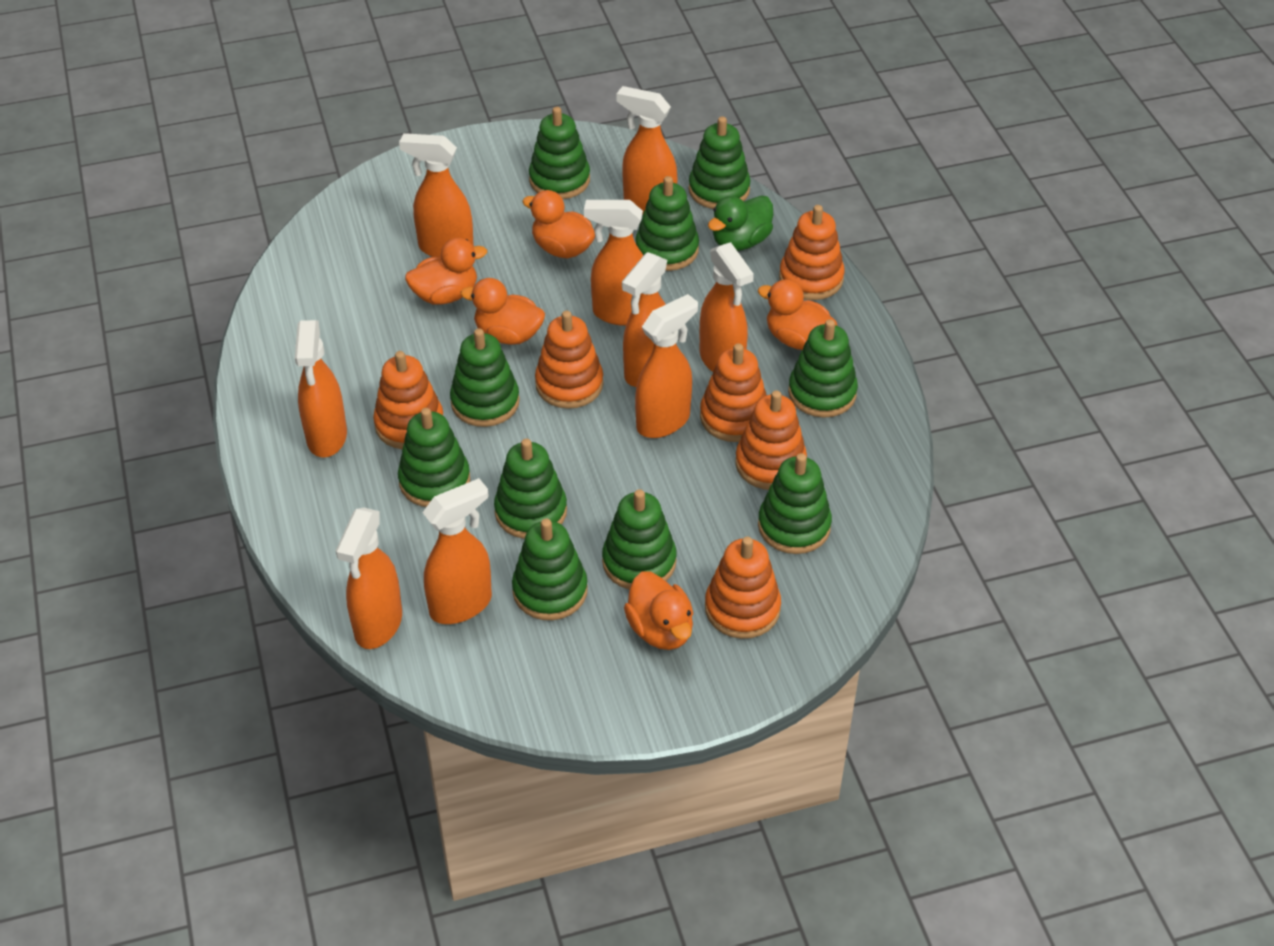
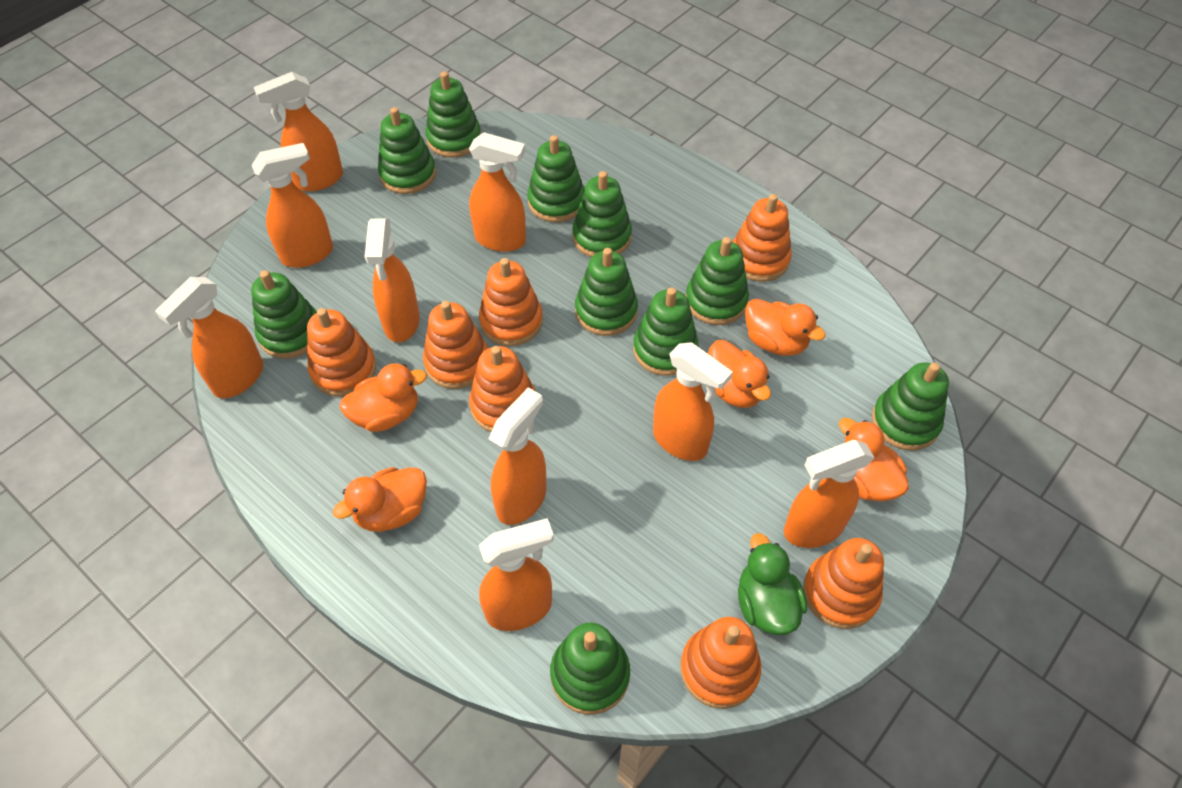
orange stacking toy: [373,351,443,449] [535,311,603,409] [700,343,766,442] [705,537,781,639] [735,390,807,490] [779,205,845,300] = 6 -> [307,308,376,396] [423,301,488,389] [469,346,535,432] [479,258,543,346] [680,617,761,709] [733,194,792,282] [803,538,884,629] = 7

